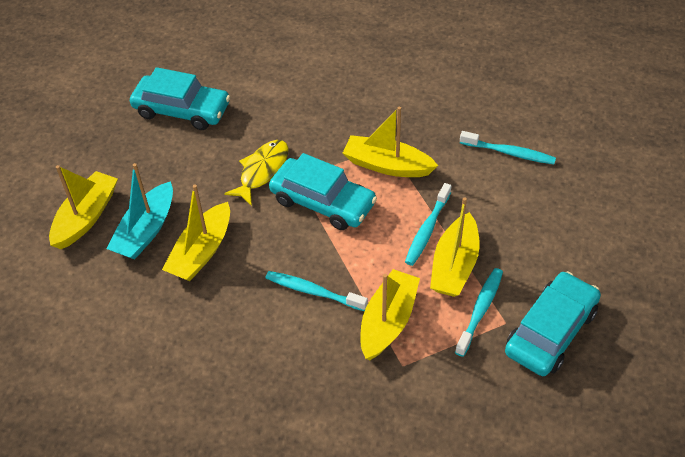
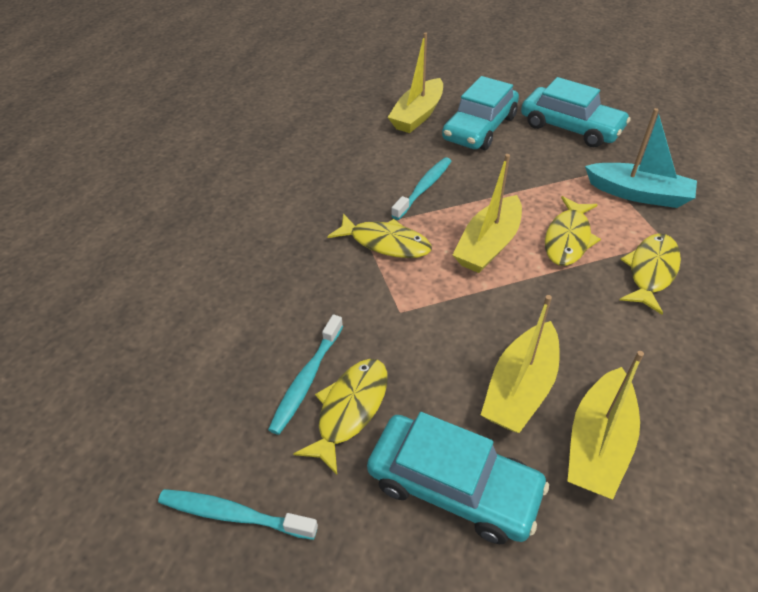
turquoise toothbrush: [265,271,368,311] [405,183,451,266] [455,268,503,357] [460,131,556,164] = 4 -> [158,489,318,540] [268,315,343,435] [391,157,452,220] = 3
yellow boat: [49,165,118,249] [162,184,230,281] [343,107,438,177] [360,269,420,360] [430,197,480,297] = 5 -> [388,32,443,133] [453,154,522,273] [481,295,560,433] [567,351,644,500] = 4
yellow fish: [224,140,289,206] = 1 -> [293,359,388,475] [327,213,432,258] [545,196,601,266] [620,233,681,314] = 4

